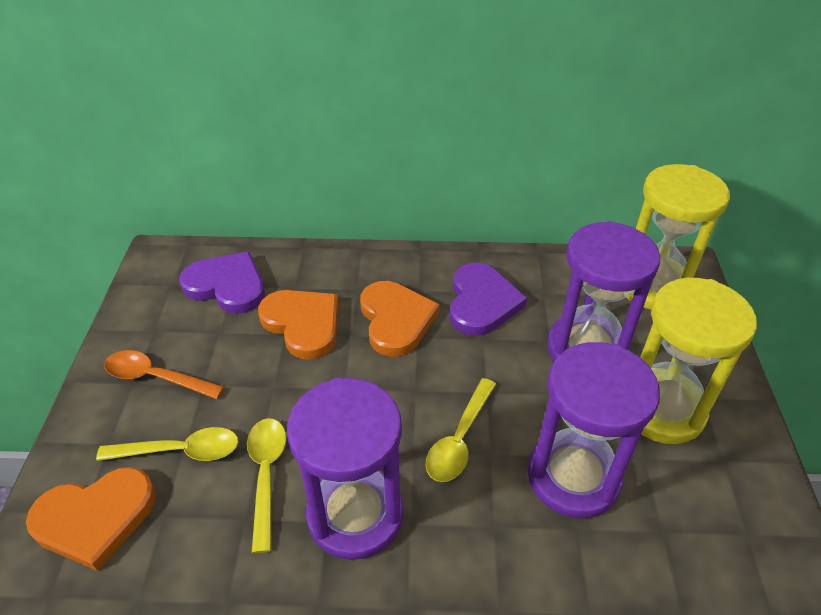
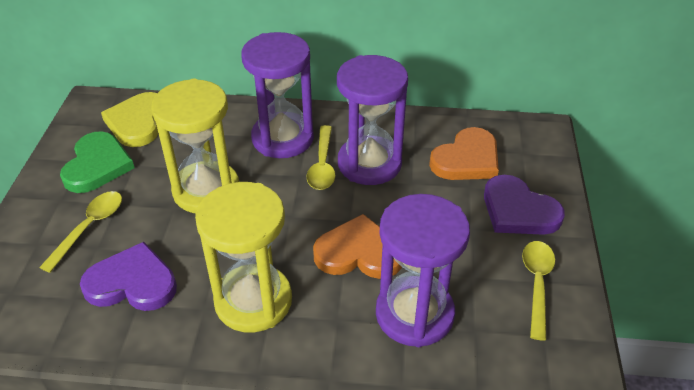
green heart: none = 0 -> [60,131,135,193] = 1
orange heart: [26,467,156,571] [258,290,338,360] [360,281,440,357] = 3 -> [313,214,402,279] [429,127,499,180] = 2
orange spoon: [104,350,224,399] = 1 -> none = 0
yellow heart: none = 0 -> [101,92,158,147] = 1

